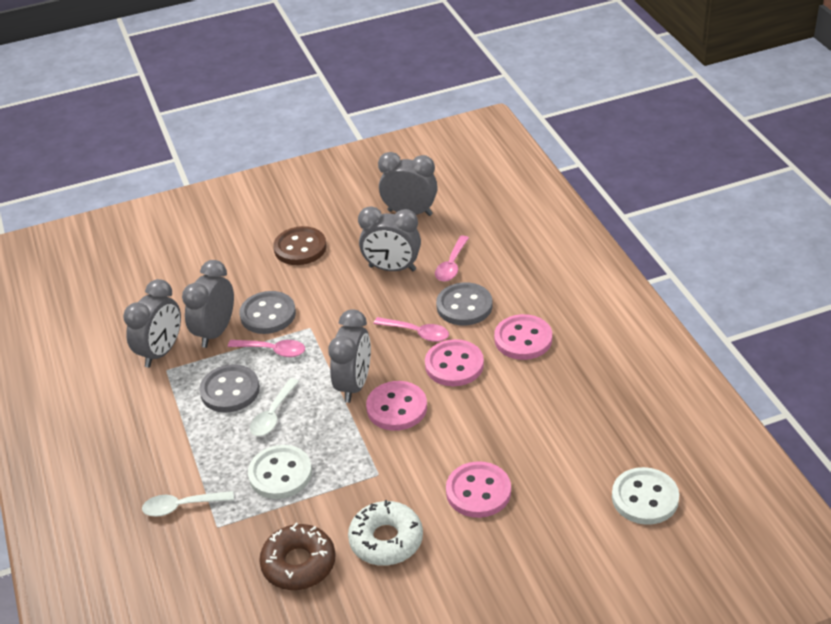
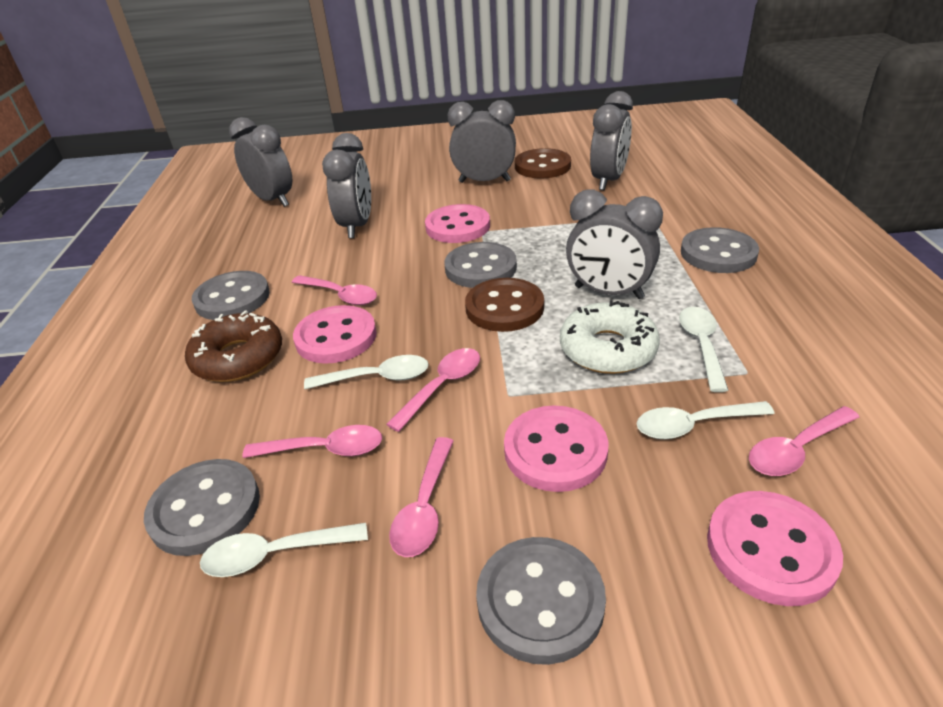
brown button: [273,226,326,265] = 1 -> [465,278,544,332] [515,148,571,178] = 2
grey button: [199,364,260,413] [239,291,296,334] [436,282,492,325] = 3 -> [144,459,260,556] [192,271,270,320] [444,242,517,288] [476,537,606,665] [681,227,759,273] = 5
pink spoon: [228,340,305,357] [374,317,449,342] [435,236,469,282] = 3 -> [242,425,382,458] [292,275,377,305] [386,348,480,432] [389,437,454,557] [749,406,859,476] = 5
white button: [248,445,312,499] [612,467,679,525] = 2 -> none = 0
white spoon: [142,491,234,517] [250,378,299,436] = 2 -> [200,523,368,577] [304,355,429,389] [636,401,775,439] [679,307,728,392] = 4

